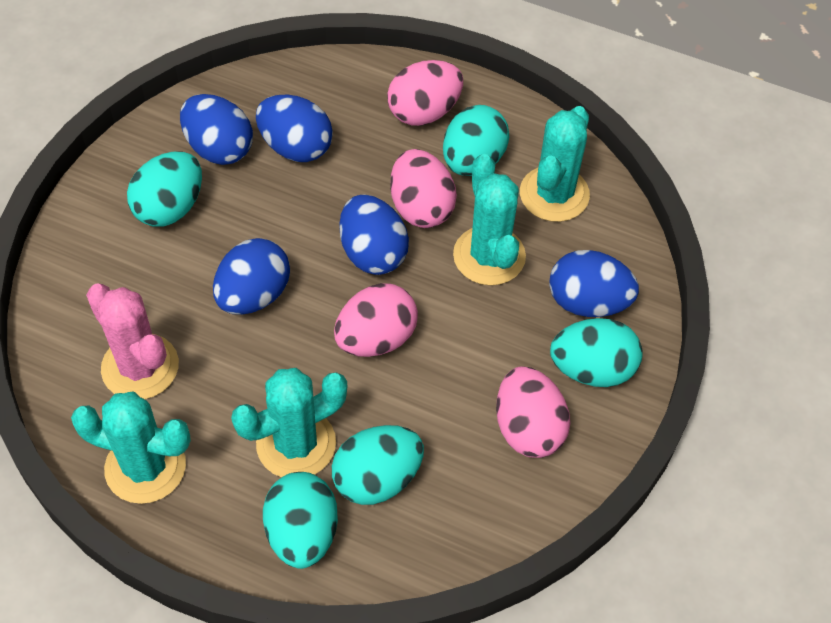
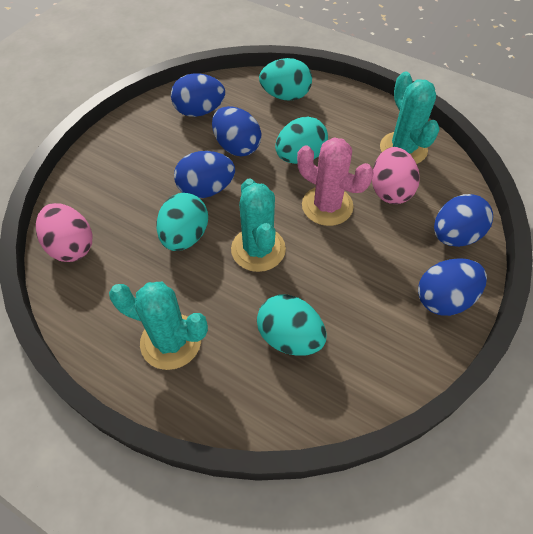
pink egg: [334,283,418,357] [387,60,463,126] [390,149,457,228] [496,366,570,458] = 4 -> [36,203,93,262] [372,147,420,204] = 2
turquoise cactus: [71,391,191,504] [231,368,347,477] [453,154,526,286] [520,106,590,222] = 4 -> [109,282,208,370] [231,179,286,272] [380,71,440,164] = 3
turquoise egg: [127,152,202,227] [263,472,338,569] [332,425,424,505] [443,105,509,176] [550,318,643,387] = 5 -> [156,193,208,251] [257,295,326,356] [259,58,312,101] [275,116,328,164] = 4

